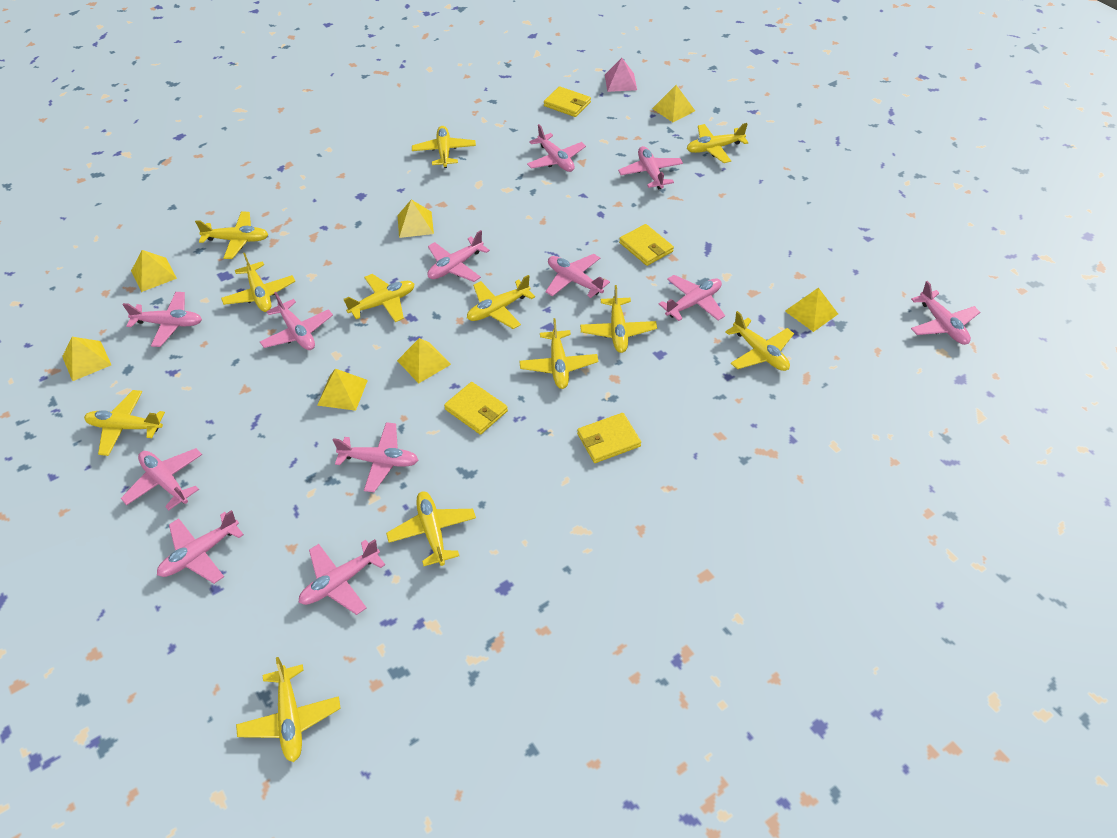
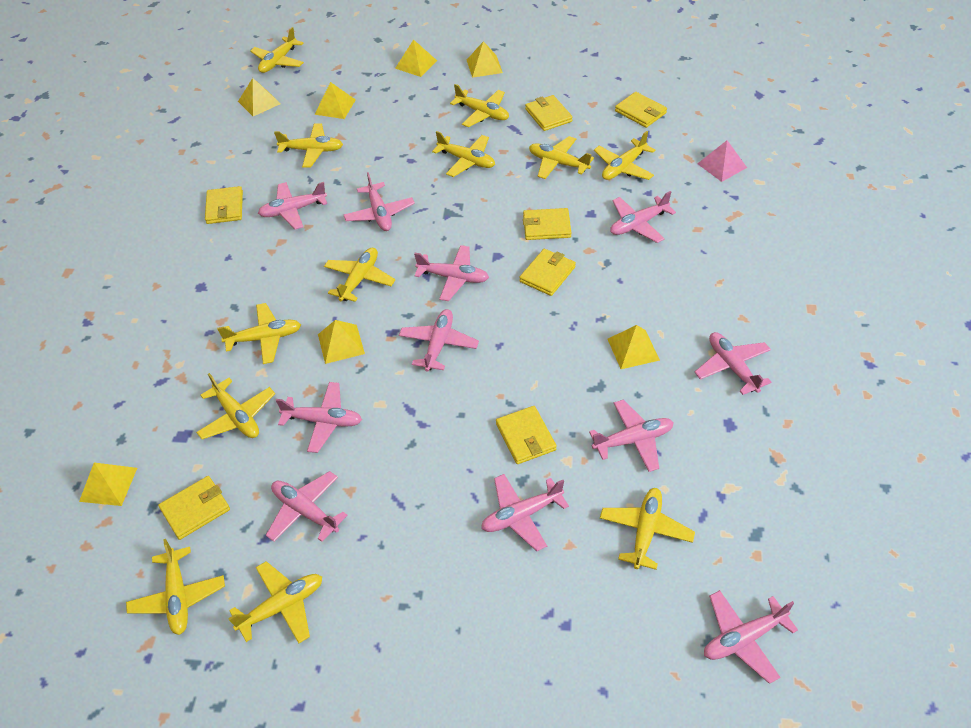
pink plane: [121,448,202,510] [122,292,202,347] [157,510,244,584] [260,292,333,350] [299,539,385,615] [333,422,418,492] [428,230,490,282] [527,124,586,172] [545,254,610,298] [618,146,683,190] [659,275,725,321] [911,281,980,345] = 12 -> [258,182,327,230] [266,471,348,542] [276,382,362,453] [344,172,415,231] [399,309,479,372] [414,245,489,301] [481,474,569,551] [589,399,674,472] [610,191,676,243] [695,332,772,395] [704,590,798,684] = 11
yellow wallet: [444,382,508,435] [544,86,591,117] [577,413,641,463] [619,224,674,266] = 4 -> [158,476,230,540] [205,186,243,224] [496,406,557,464] [519,249,576,296] [523,208,571,240] [525,95,573,131] [615,92,667,128] = 7

